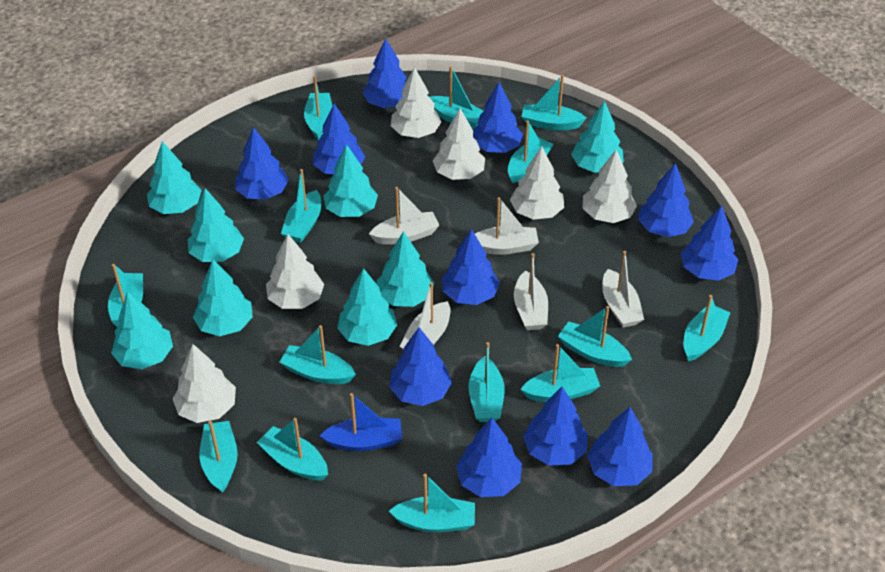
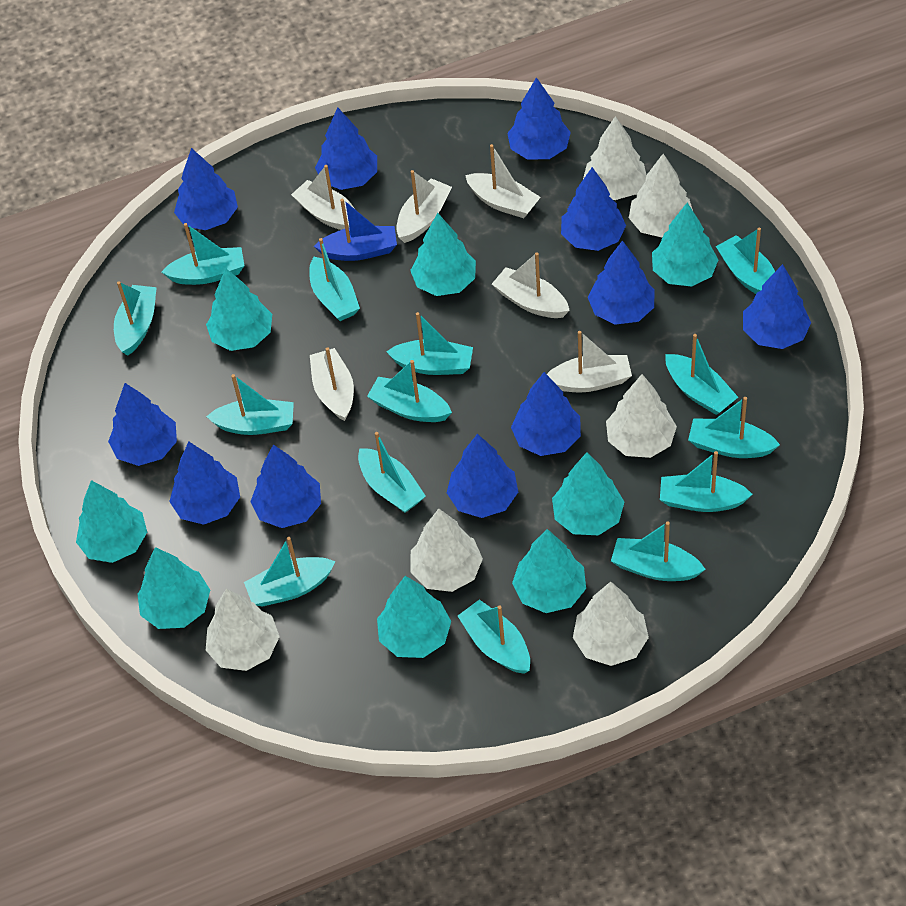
white boat: [369,187,440,244] [399,282,450,350] [475,197,539,255] [514,253,548,330] [602,251,644,328] = 5 -> [291,165,355,230] [310,347,354,421] [396,170,452,243] [465,144,541,218] [492,252,570,318] [547,331,632,392] = 6

